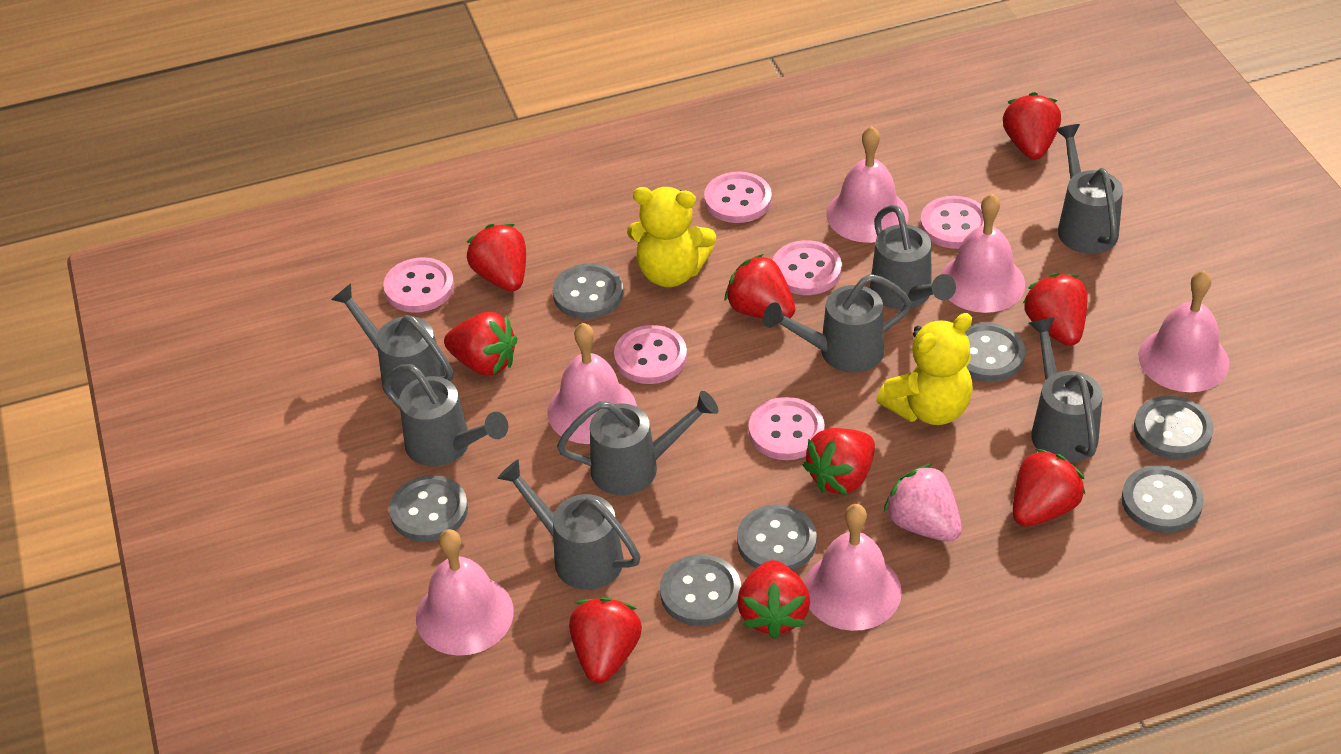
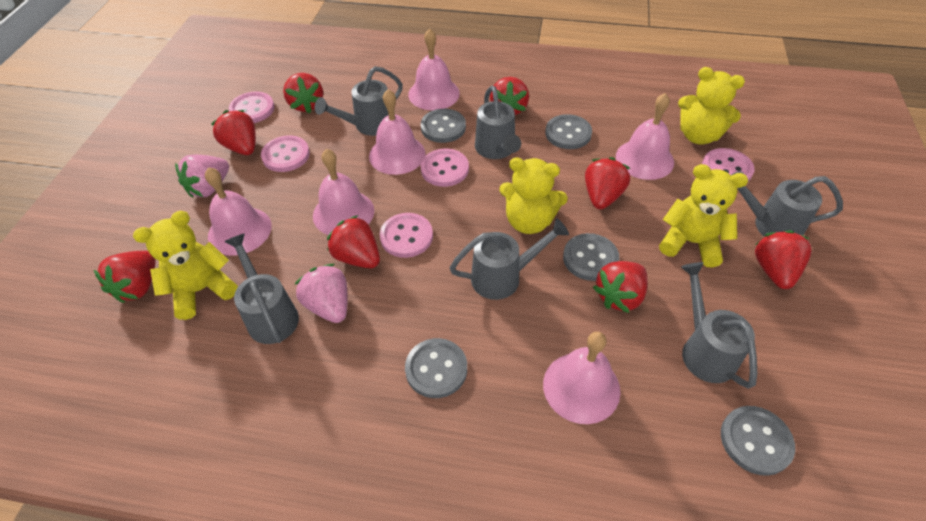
grey button: [389,475,468,542] [553,263,623,319] [660,554,741,626] [737,504,817,571] [965,322,1025,382] [1122,465,1204,533] [1134,396,1213,460] = 7 -> [405,338,467,398] [421,109,466,143] [545,114,592,149] [563,233,619,281] [721,406,795,476] = 5
grey watering can: [331,283,453,398] [382,364,508,466] [497,460,641,590] [557,391,718,495] [763,274,912,373] [870,205,956,310] [1029,317,1103,463] [1056,124,1123,254] = 8 -> [224,233,299,344] [315,66,403,136] [450,218,569,300] [475,86,521,159] [681,262,757,389] [731,171,843,237] = 6
pink button: [383,257,454,313] [614,325,687,384] [704,172,772,223] [749,397,825,460] [772,240,842,295] [920,196,984,249] = 6 -> [229,92,275,123] [261,136,310,172] [380,213,433,258] [421,149,469,187] [702,148,754,183] = 5
pink strawberry: [884,464,962,542] = 1 -> [175,155,229,198] [295,264,348,323] = 2
red strawberry: [444,312,517,376] [467,224,526,292] [569,597,642,683] [724,254,795,318] [737,560,810,639] [803,428,875,495] [1003,92,1061,160] [1013,449,1085,526] [1023,273,1087,346] = 9 -> [94,251,155,303] [211,110,256,155] [283,73,323,113] [327,215,380,268] [490,77,529,115] [585,157,630,209] [593,261,648,313] [755,230,811,289] = 8
yellow teddy bear: [627,187,716,287] [876,313,973,425] = 2 -> [133,211,238,320] [499,158,568,234] [659,164,748,268] [678,67,745,145] = 4

